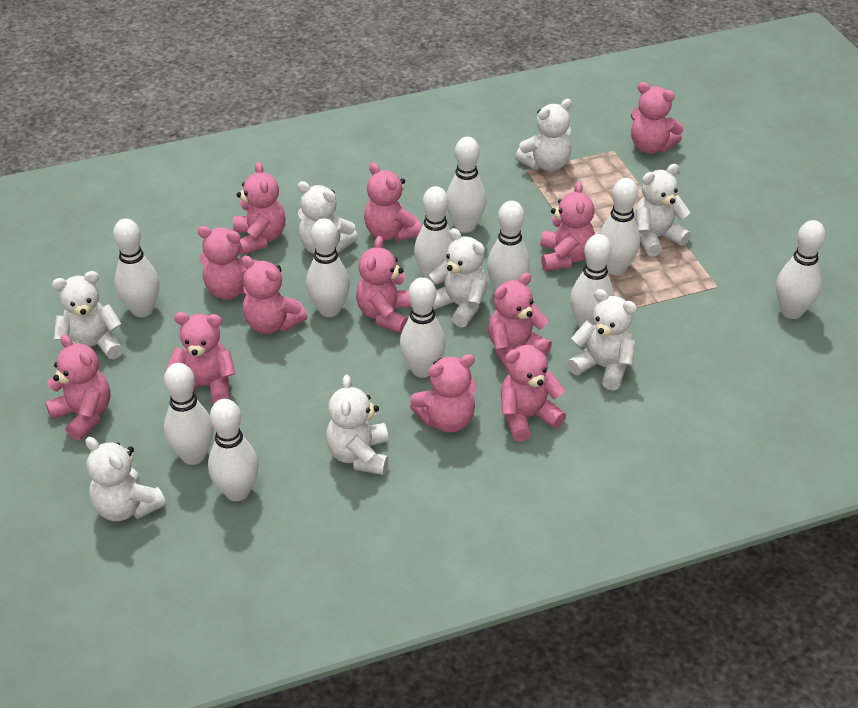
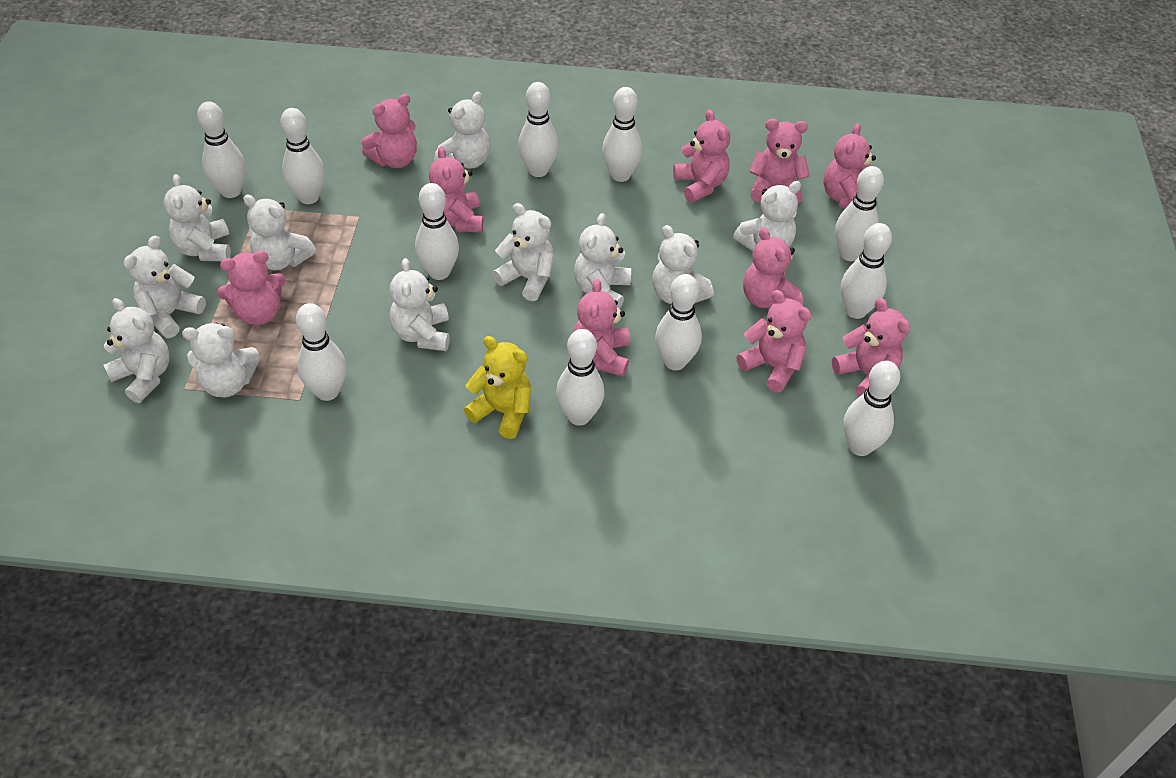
pink teddy bear: [45,334,111,441] [166,312,235,404] [198,226,257,300] [233,162,285,255] [241,256,308,334] [356,236,412,333] [364,162,422,242] [410,354,477,433] [488,272,552,371] [501,339,566,442] [540,181,595,271] [631,82,684,153] = 12 -> [217,251,286,325] [361,94,417,168] [429,146,483,232] [573,279,630,377] [673,110,730,202] [737,290,812,393] [743,227,803,308] [749,119,810,203] [823,123,876,209] [832,298,910,397] = 10
white teddy bear: [52,271,123,359] [86,437,166,521] [298,181,358,254] [326,375,388,475] [429,228,487,328] [515,99,572,171] [568,289,637,391] [634,164,691,257] = 8 -> [103,298,170,403] [123,235,206,338] [164,174,231,261] [182,323,260,397] [243,195,316,271] [390,258,450,351] [434,92,490,169] [492,203,554,301] [574,213,631,309] [652,225,714,304] [733,181,801,251] = 11
yellow teddy bear: none = 0 -> [464,336,531,439] = 1

